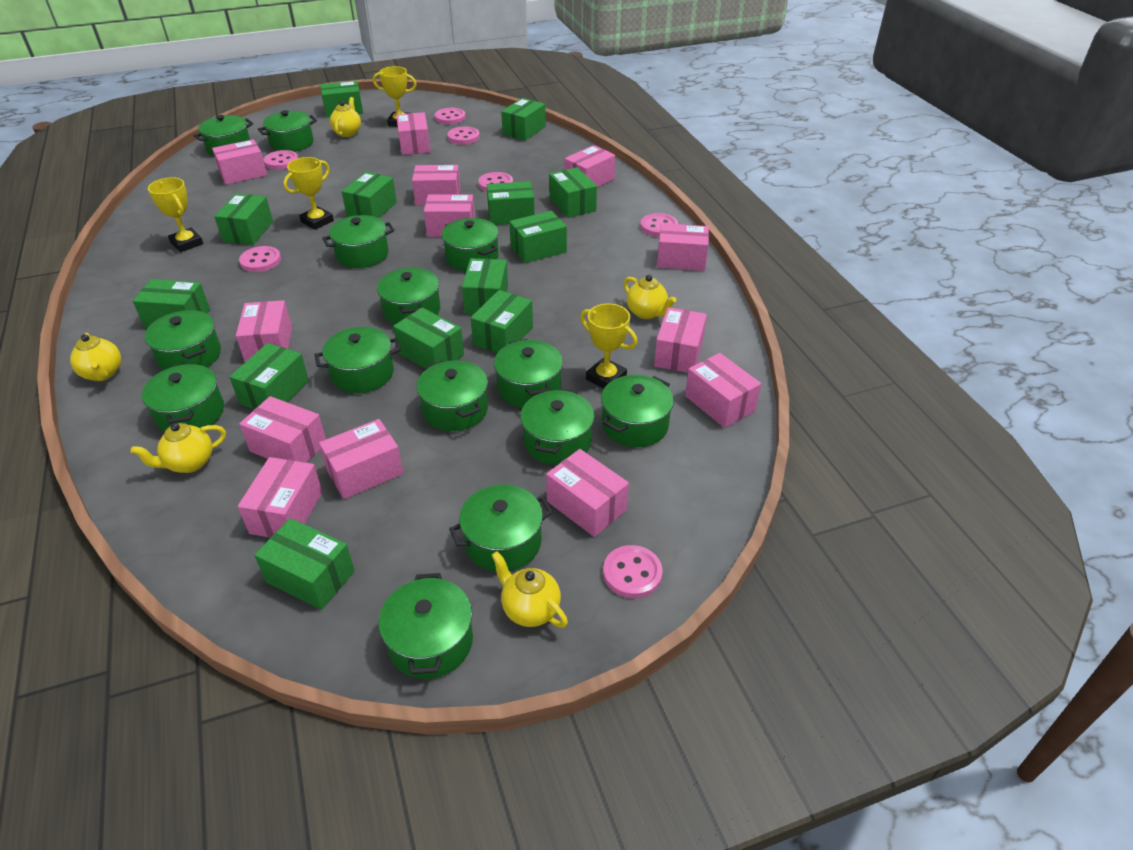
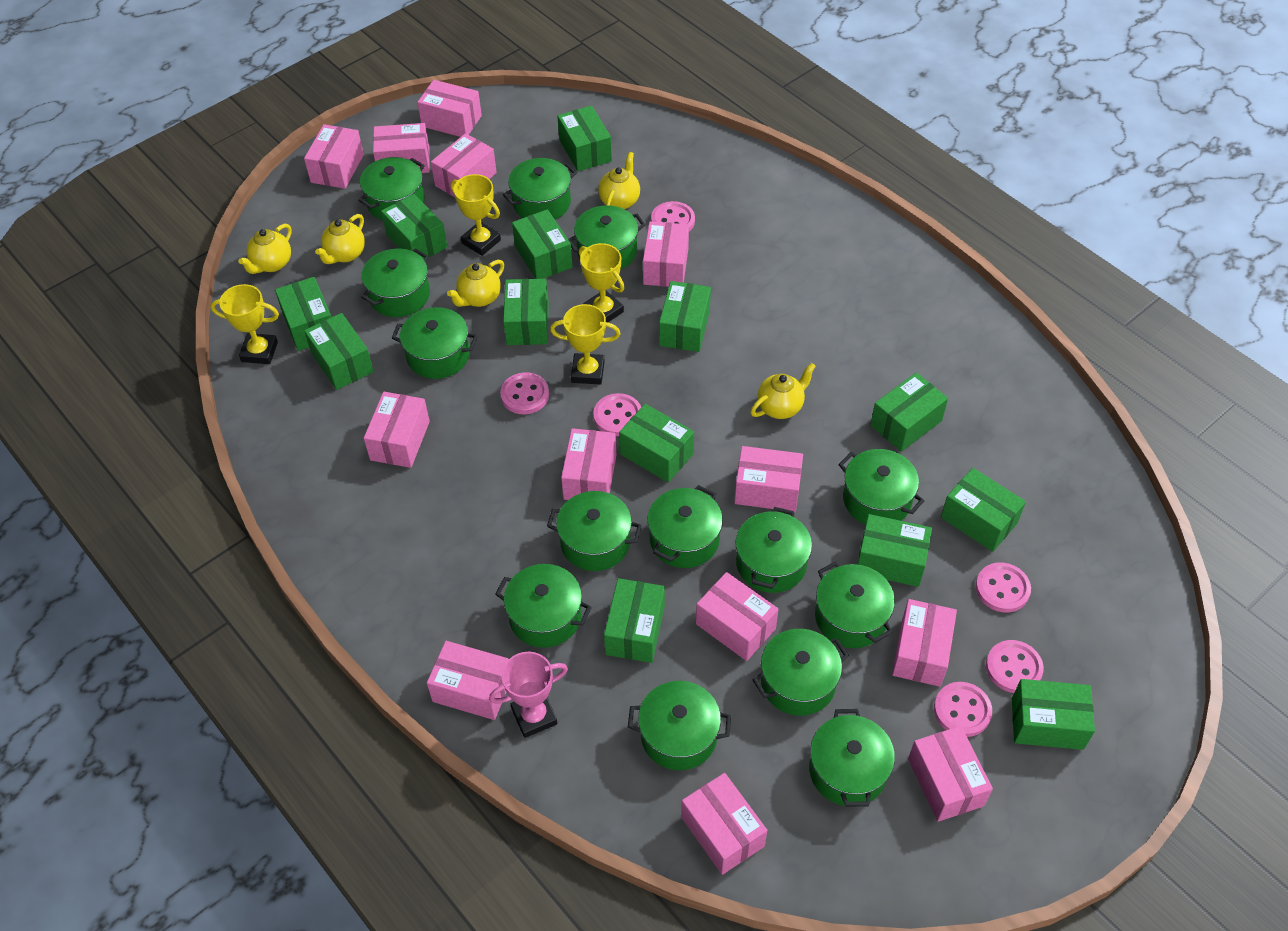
pink button: [239,246,281,272] [264,150,298,170] [435,108,466,125] [448,126,480,145] [478,172,513,192] [603,545,663,598] [640,213,678,237] = 7 -> [500,372,549,414] [593,393,641,436] [651,201,695,232] [934,682,992,737] [976,562,1031,612] [986,640,1044,693] = 6
pink trophy: none = 0 -> [489,652,568,738] = 1

